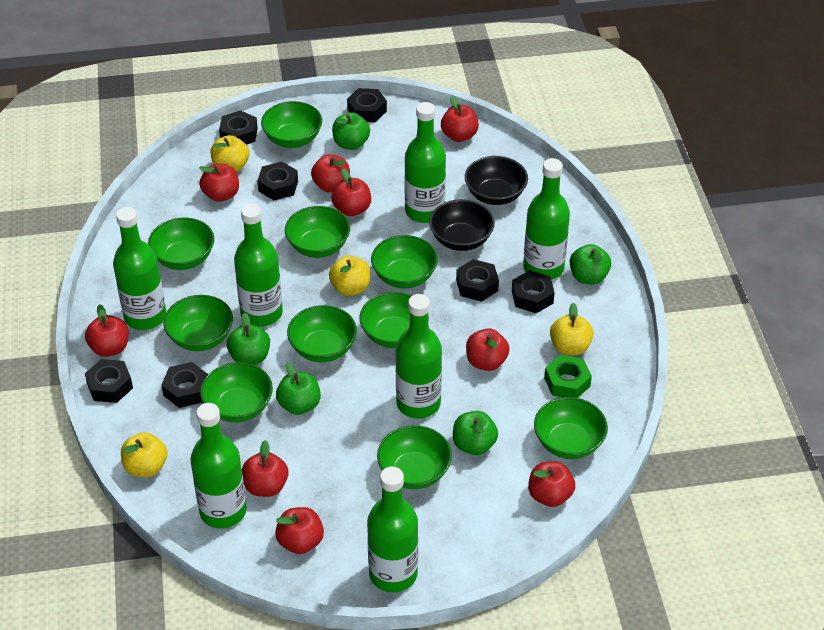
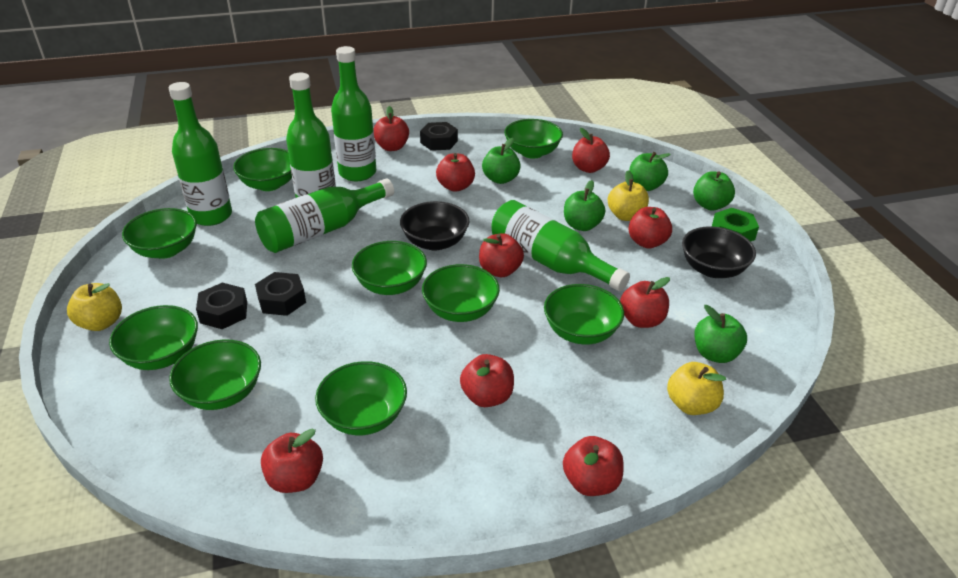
black nut: [85,359,133,403] [161,362,208,408] [219,110,258,145] [257,162,298,200] [347,88,387,122] [456,259,499,302] [512,270,555,313] = 7 -> [196,283,247,329] [255,272,306,316] [420,122,458,151] = 3
green bottle: [113,207,166,330] [190,403,247,529] [234,204,283,327] [367,466,418,593] [396,294,442,419] [405,102,446,223] [523,158,570,280] = 7 -> [169,82,232,226] [255,179,394,253] [286,73,336,198] [331,46,376,181] [491,200,630,291] = 5
green bowl: [148,218,214,270] [163,295,233,351] [200,362,273,422] [261,101,322,148] [285,206,350,258] [287,305,357,362] [359,292,429,348] [371,235,438,288] [377,425,452,489] [534,397,608,459] = 10 -> [109,305,198,370] [122,208,197,259] [169,339,261,410] [233,148,292,191] [315,361,407,435] [352,241,427,295] [422,264,500,322] [504,119,563,159] [544,284,624,344] = 9
yellow apple: [121,432,167,477] [210,135,249,172] [329,255,370,296] [550,303,594,355] = 4 -> [67,283,122,331] [608,170,649,221] [667,362,726,415] = 3

